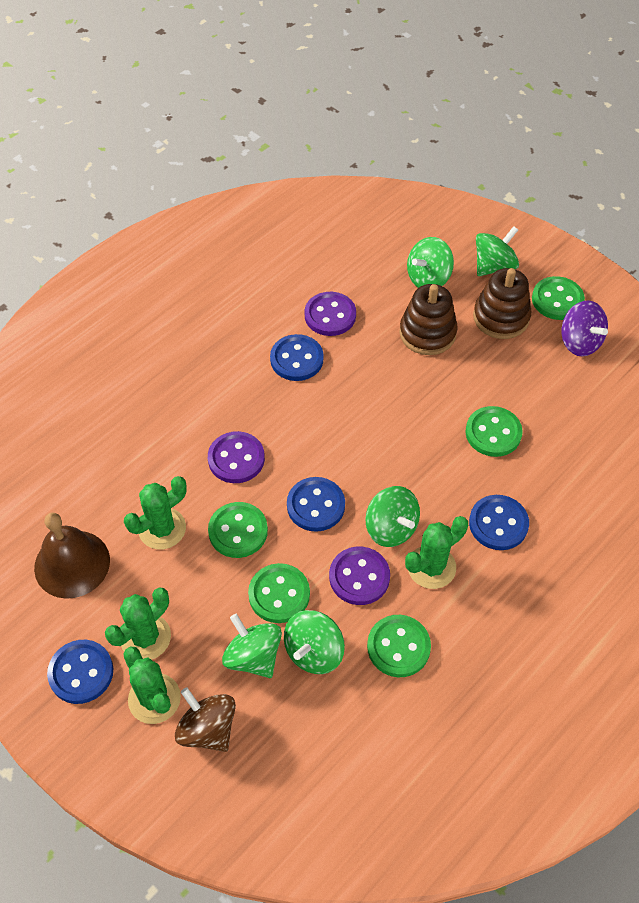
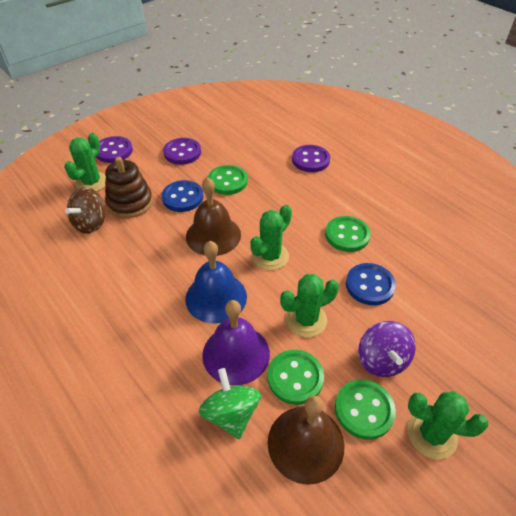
blue bell: none = 0 -> [185,241,247,324] = 1
blue button: [47,640,113,704] [270,334,323,381] [287,477,345,532] [469,495,529,550] = 4 -> [162,180,203,212] [346,263,396,305] = 2
brown bell: [34,512,110,599] = 1 -> [186,177,241,256] [268,396,344,485] = 2
brown stacking toy: [399,284,458,355] [473,268,531,339] = 2 -> [105,157,153,218] = 1
green button: [208,502,268,558] [248,563,310,623] [367,615,431,677] [466,406,523,457] [532,276,585,320] = 5 -> [208,165,248,195] [267,350,324,405] [325,216,371,252] [335,380,396,440] = 4
green spinning top: [222,614,282,678] [284,610,345,674] [365,486,420,547] [407,237,454,288] [476,226,519,276] = 5 -> [199,368,261,439] = 1
purple bell: none = 0 -> [202,300,270,385] = 1

